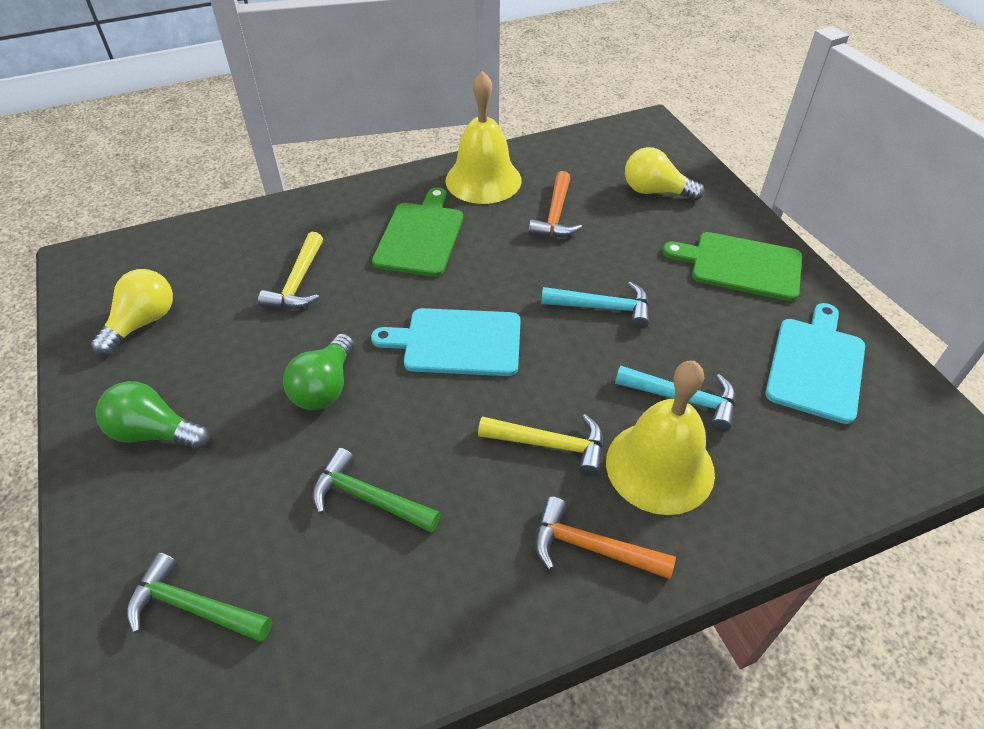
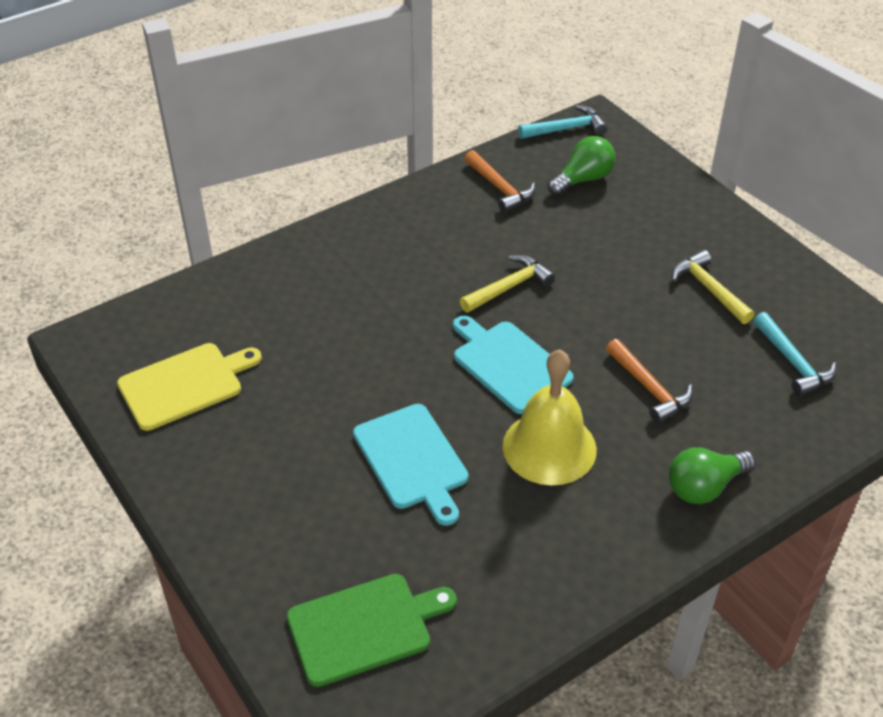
green cutting board: [372,187,463,277] [662,232,802,301] = 2 -> [287,574,457,687] = 1
green hammer: [127,552,272,642] [312,448,441,533] = 2 -> none = 0
yellow bell: [445,71,521,204] [606,361,715,515] = 2 -> [503,350,597,485] = 1
yellow cutting board: none = 0 -> [117,343,262,431] = 1
yellow light bulb: [91,269,173,356] [625,147,705,201] = 2 -> none = 0

